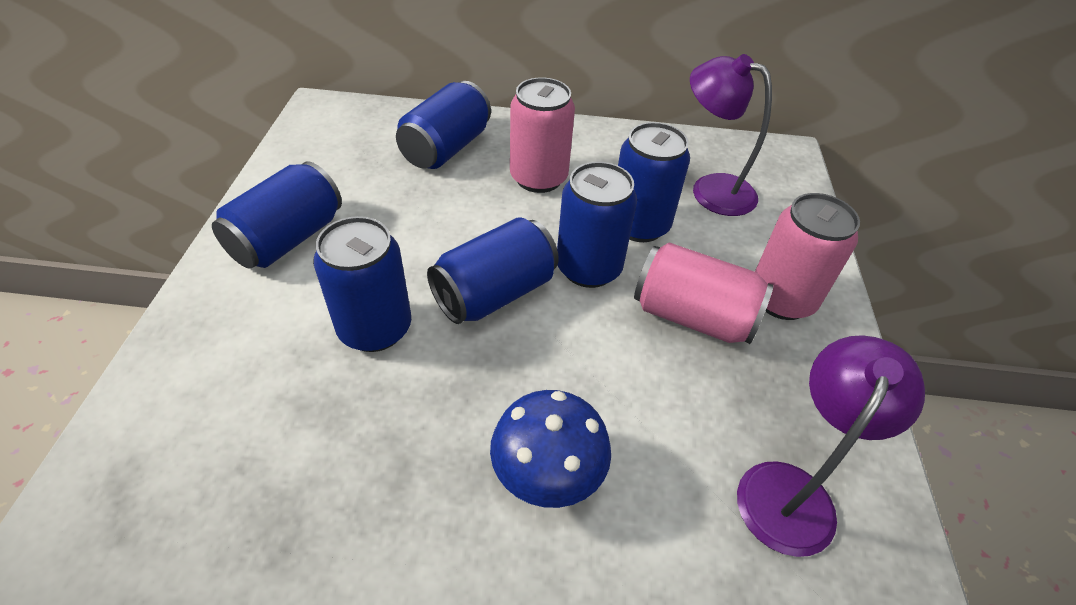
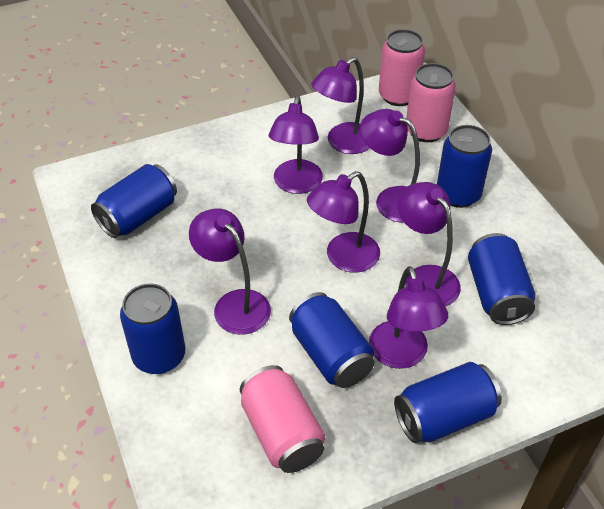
blue mushroom: [490,390,611,508] = 1 -> none = 0
purple lamp: [690,54,772,216] [737,335,925,557] = 2 -> [189,209,271,335] [269,96,323,194] [307,171,380,273] [312,57,369,154] [360,109,420,223] [369,266,448,369] [398,182,461,307] = 7

